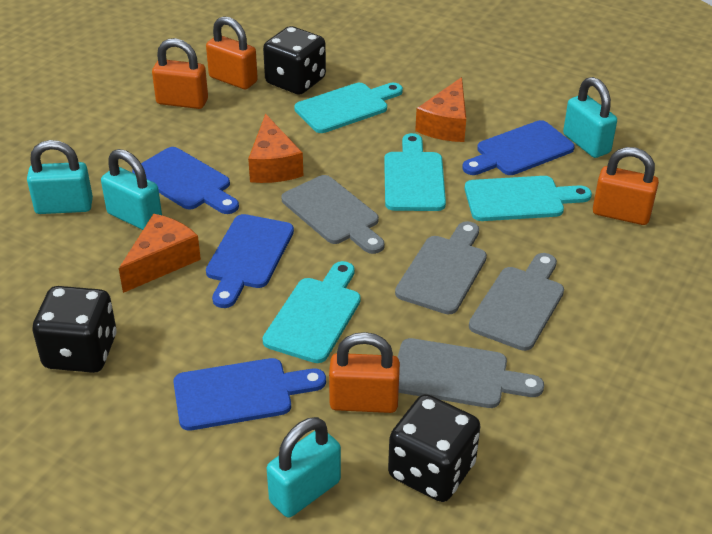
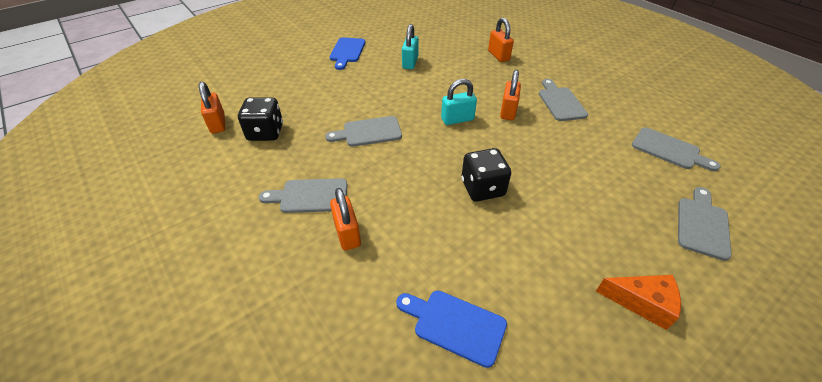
black dice: [32,286,117,373] [263,26,326,95] [388,394,480,502] = 3 -> [238,97,283,141] [461,148,511,202] = 2
blue cutting board: [132,147,239,214] [173,358,326,431] [206,214,294,308] [462,120,575,175] = 4 -> [330,37,365,70] [396,291,507,368] = 2
grey cutting board: [281,175,384,254] [395,221,487,314] [398,338,544,408] [469,253,564,351] = 4 -> [259,178,348,213] [325,116,402,147] [539,79,588,121] [632,127,720,171] [678,187,732,261] = 5
orange cheese: [119,214,201,293] [248,114,303,183] [415,77,466,142] = 3 -> [596,275,681,330] = 1
turquoise cutting board: [263,261,361,363] [294,83,403,133] [384,133,446,211] [465,176,592,221] = 4 -> none = 0
turquoise padlock: [27,140,93,214] [101,149,162,230] [267,417,341,518] [563,77,617,158] = 4 -> [402,24,419,69] [441,79,477,125] = 2

